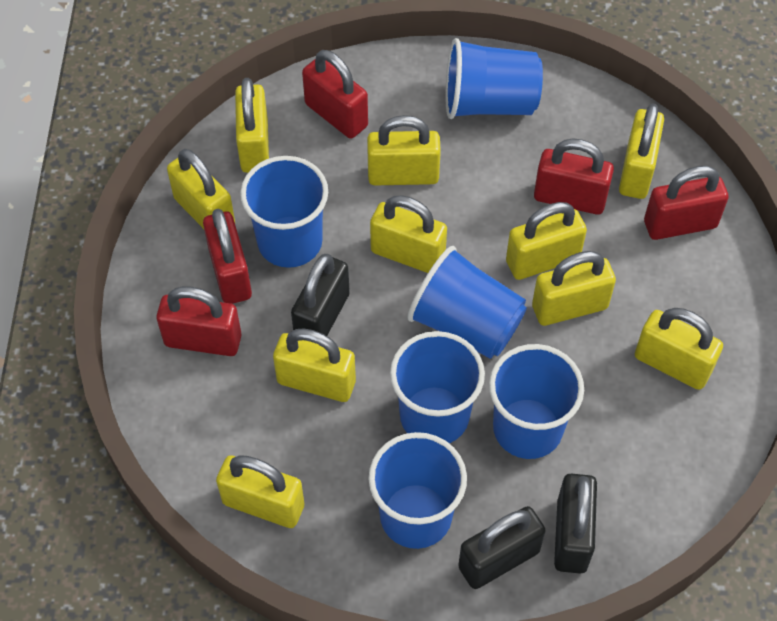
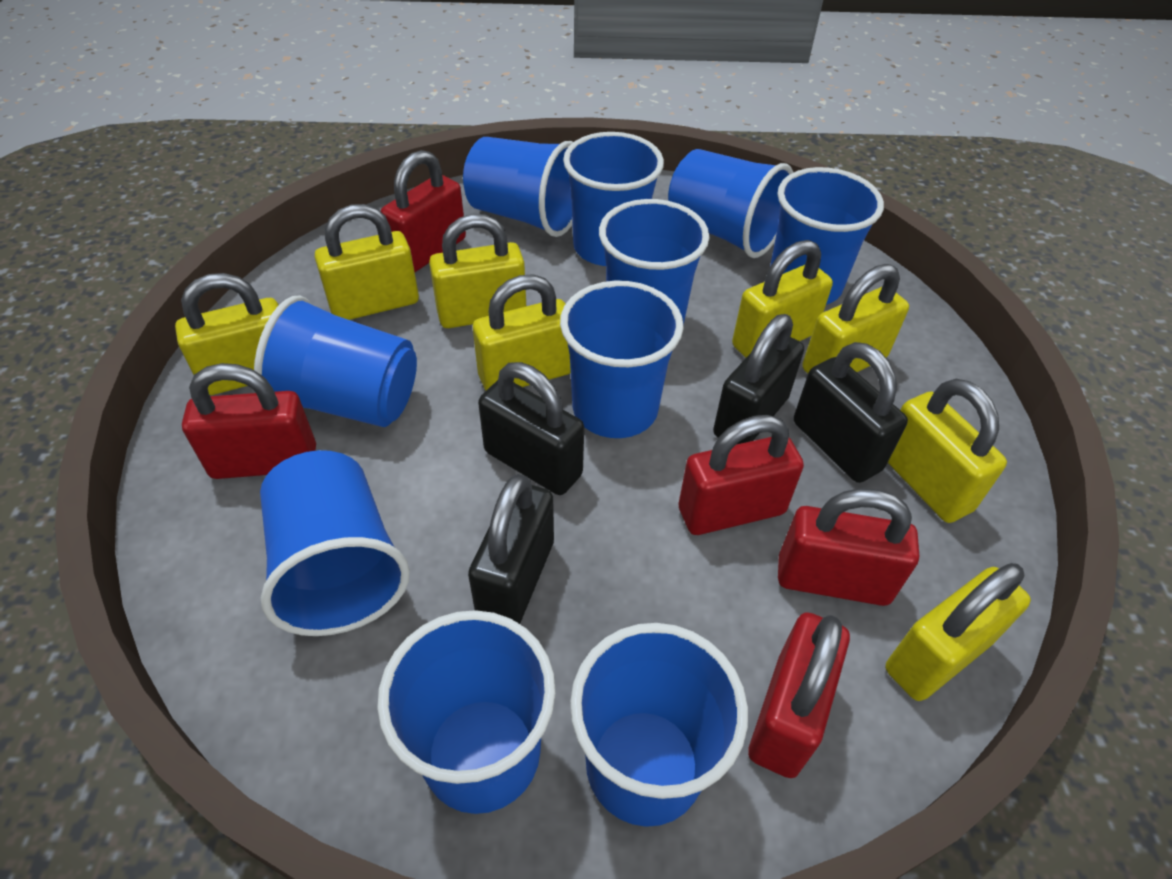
black padlock: [291,254,350,336] [458,506,546,589] [554,474,597,574] = 3 -> [468,474,554,624] [478,362,584,495] [713,314,804,445] [794,342,908,483] = 4
blue cup: [240,156,328,268] [368,432,467,549] [390,331,485,443] [407,246,527,359] [446,38,543,119] [489,344,584,459] = 6 -> [254,296,417,427] [260,450,410,636] [377,610,556,814] [463,137,573,237] [560,281,684,438] [563,132,664,266] [570,623,748,827] [599,199,710,325] [668,149,794,258] [770,167,884,305] = 10
yellow padlock: [167,149,235,229] [216,455,304,528] [235,78,269,173] [273,329,356,402] [367,115,441,186] [370,195,447,273] [506,202,587,280] [532,251,616,326] [619,103,664,199] [635,308,723,390] = 10 -> [175,273,279,395] [315,204,419,320] [429,214,526,328] [473,274,571,390] [732,240,833,358] [802,264,909,374] [885,563,1031,701] [888,379,1007,523] = 8

